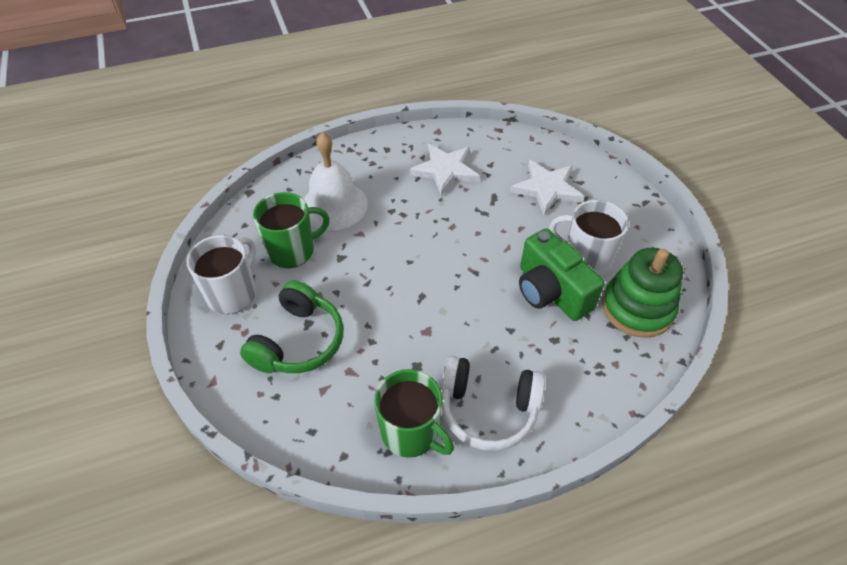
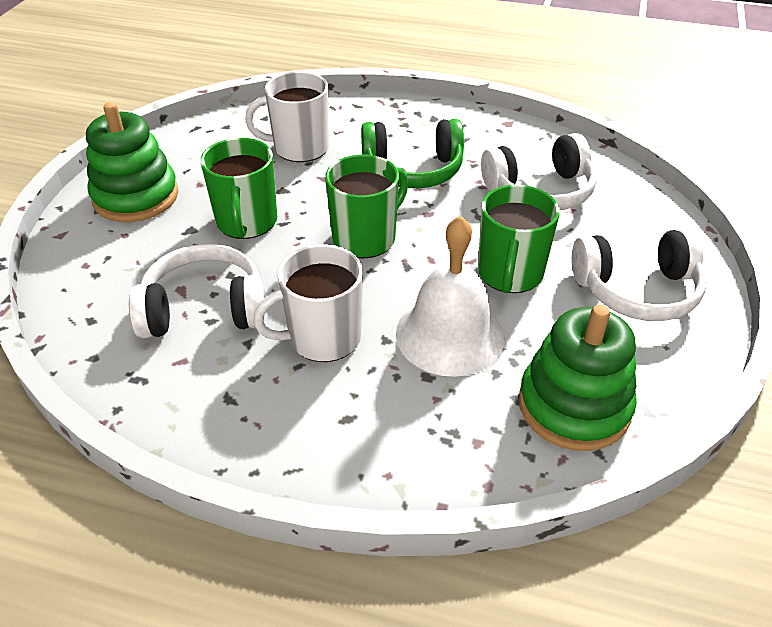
green camera: [519,228,605,321] = 1 -> none = 0
green mug: [253,192,330,268] [374,369,454,458] = 2 -> [200,138,277,239] [325,155,408,259] [478,185,560,293] = 3
green stacking toy: [602,248,683,338] = 1 -> [86,102,179,222] [519,305,637,451] = 2
white headphones: [441,356,545,451] = 1 -> [129,244,266,338] [481,133,597,210] [571,229,706,321] = 3
white star: [409,143,480,196] [510,160,585,216] = 2 -> none = 0

